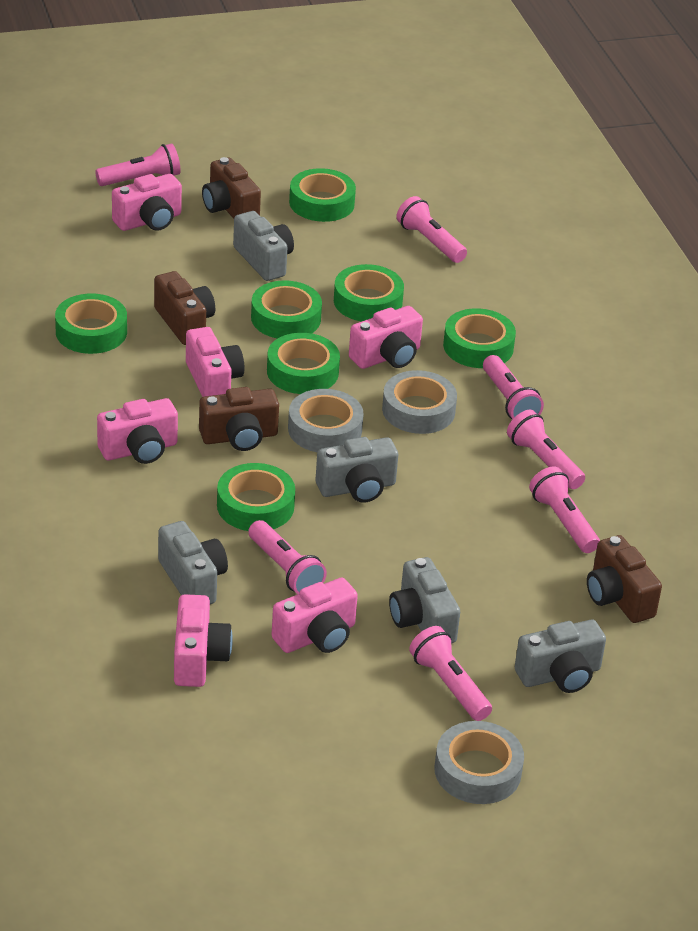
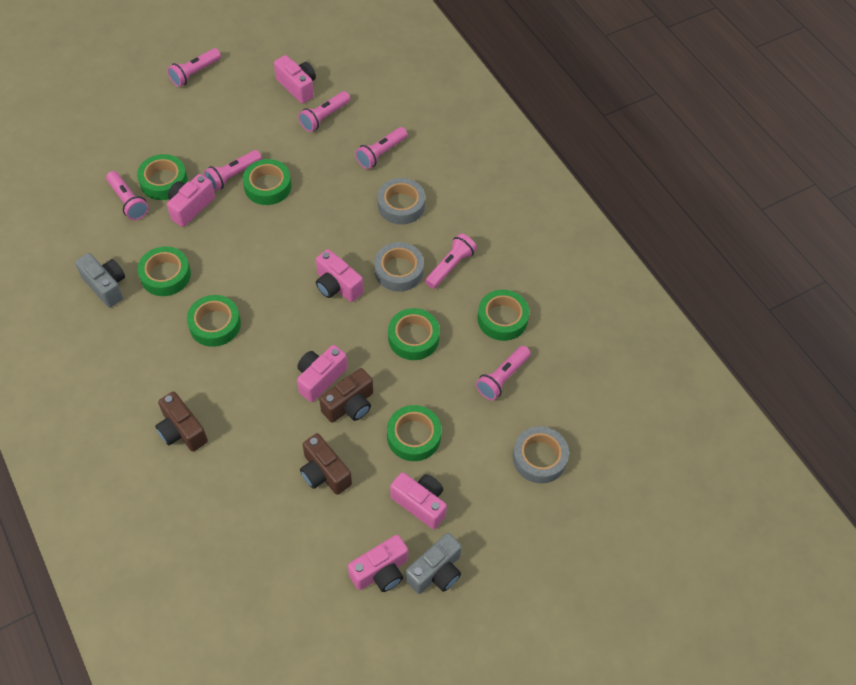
brown camera: [154,271,215,345] [199,387,279,451] [202,157,261,219] [587,535,662,623] = 4 -> [155,391,208,452] [300,433,352,495] [319,368,373,423] = 3
grey camera: [158,521,228,604] [233,211,294,281] [316,437,398,503] [389,557,460,644] [515,620,606,693] = 5 -> [75,253,125,308] [406,533,462,594] = 2

